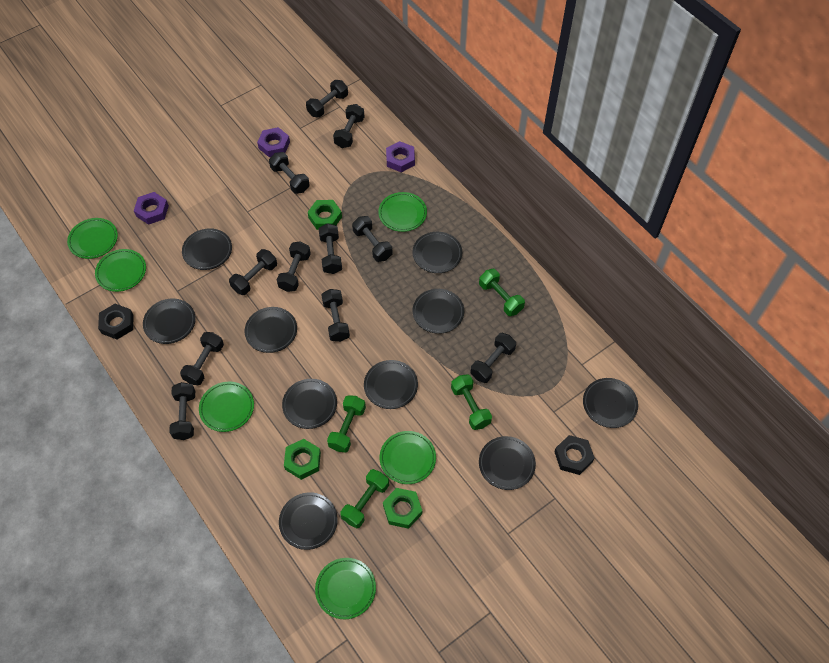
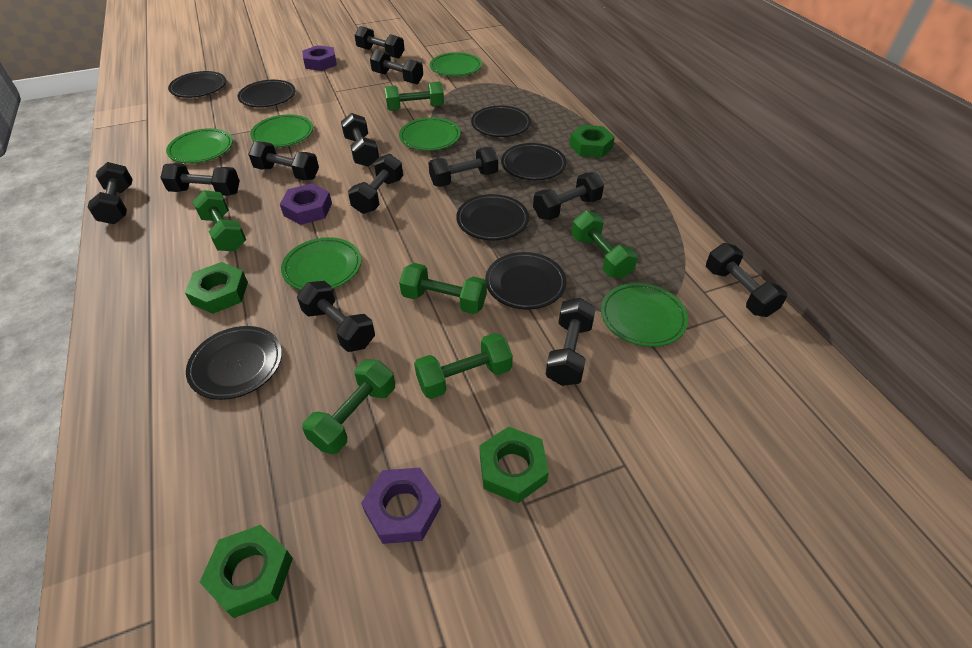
black dumbbell: [169,382,195,440] [180,332,224,385] [229,249,277,295] [269,152,310,194] [277,241,311,292] [306,80,348,118] [319,223,342,274] [321,289,350,342] [333,104,365,148] [352,216,392,262] [470,333,516,383] = 11 -> [88,162,133,224] [160,163,240,196] [248,142,319,180] [297,281,375,352] [341,113,379,167] [348,154,403,214] [355,26,405,59] [370,49,423,84] [428,147,498,187] [533,172,604,220] [545,298,596,386] [706,243,787,317] = 12
black nut: [98,304,134,340] [554,435,594,475] = 2 -> none = 0
black plate: [143,298,196,344] [182,228,232,270] [245,307,297,353] [279,492,338,550] [282,379,337,429] [364,360,418,409] [412,232,462,273] [413,289,464,334] [479,436,536,490] [583,378,638,428] = 10 -> [168,71,226,98] [186,326,282,400] [238,80,295,107] [456,194,529,241] [471,106,531,137] [485,252,566,310] [501,143,566,180] = 7
green dumbbell: [327,395,366,453] [341,469,389,528] [451,374,492,430] [479,269,525,316] = 4 -> [192,190,246,251] [302,359,395,454] [385,82,444,111] [399,263,487,314] [414,333,513,399] [571,211,638,279] = 6
green nut: [284,439,321,480] [308,200,342,230] [383,488,422,529] = 3 -> [185,262,248,314] [200,525,293,618] [480,426,549,503] [569,125,615,158] = 4

